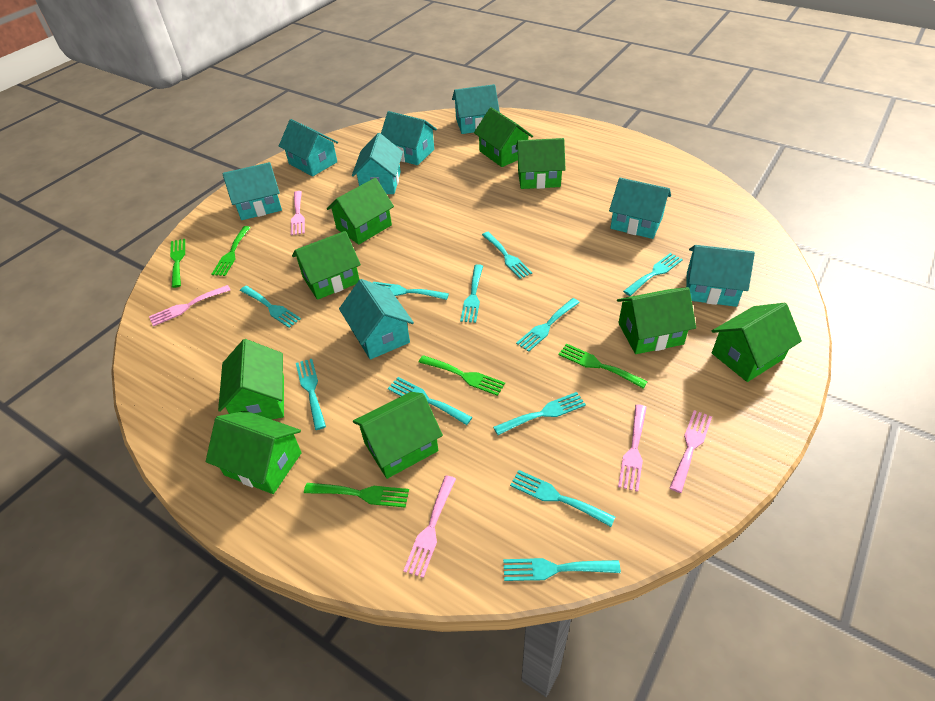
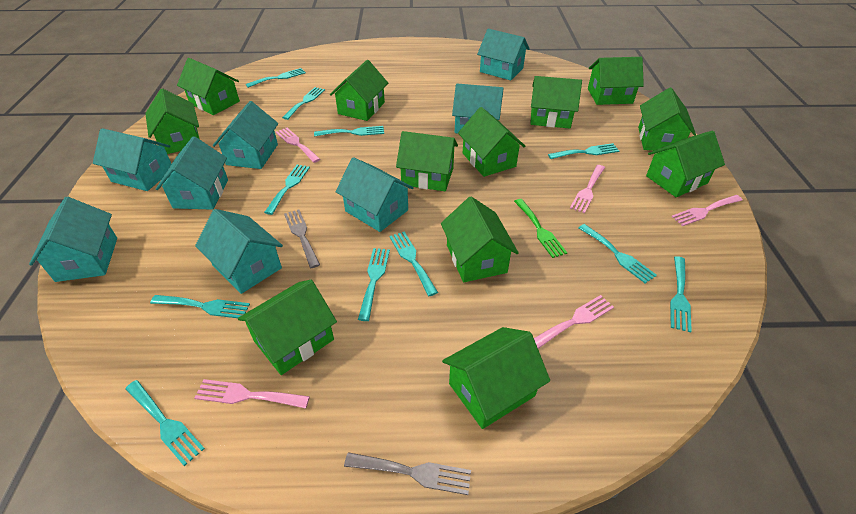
green fork: [170,239,185,288] [212,226,251,276] [304,483,409,508] [419,355,505,396] [558,343,648,389] = 5 -> [514,199,567,258] = 1
green house: [206,411,302,494] [218,339,284,419] [292,231,361,300] [327,178,394,245] [353,392,443,479] [474,107,533,167] [515,138,566,189] [617,287,696,354] [712,303,802,382] = 9 -> [145,88,200,154] [177,58,240,115] [238,280,337,375] [330,60,388,121] [396,131,458,191] [441,197,519,282] [442,327,550,429] [458,107,525,177] [530,76,582,129] [588,57,644,105] [638,88,696,151] [646,131,725,197] = 12
grey fork: none = 0 -> [284,210,320,268] [344,452,471,495] = 2

